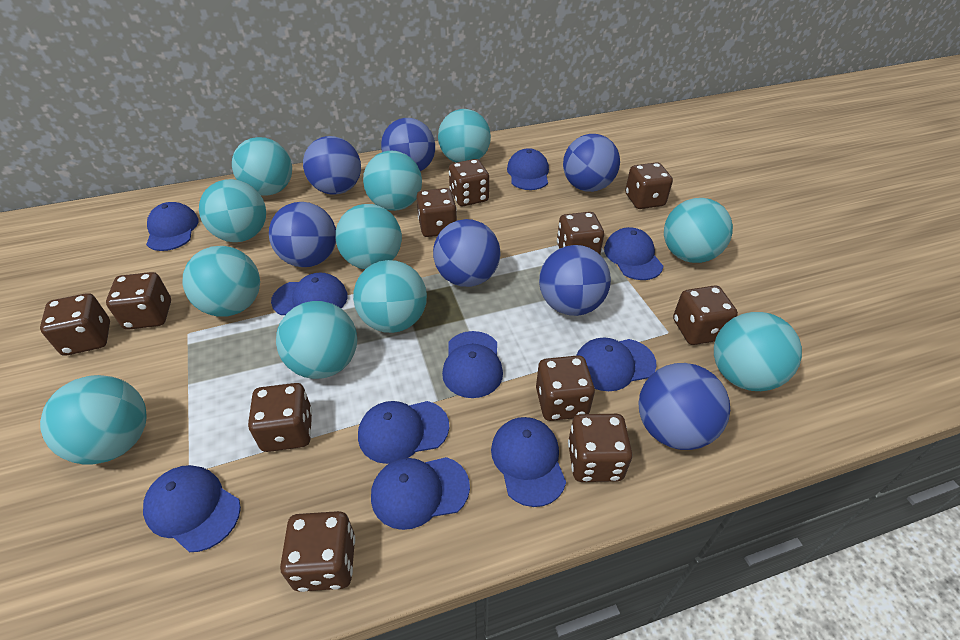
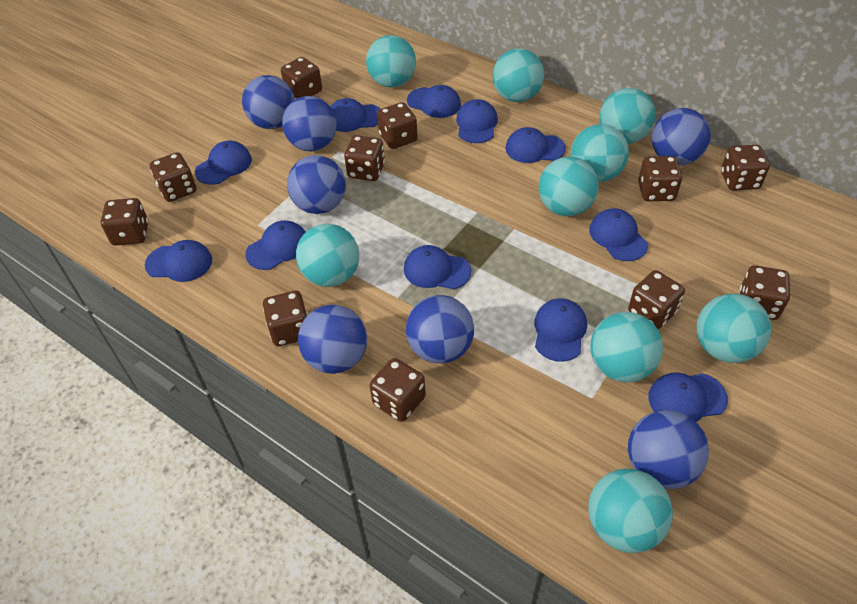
blue cap: [143,465,241,552] [146,202,199,251] [271,272,347,315] [358,401,449,464] [371,457,470,530] [442,331,503,398] [491,417,566,507] [507,148,549,190] [576,338,657,391] [604,227,663,280] = 10 -> [145,240,212,282] [195,141,252,185] [245,220,305,270] [330,98,380,132] [404,245,471,289] [407,85,461,118] [456,99,498,143] [505,127,566,163] [534,298,587,362] [589,208,648,261] [648,373,728,422] = 11
turquoise ball: [40,375,147,464] [183,246,260,316] [199,179,266,242] [232,137,292,196] [276,301,357,379] [335,204,402,269] [353,260,427,333] [363,151,422,211] [438,109,491,163] [664,198,733,263] [714,312,802,391] = 11 -> [296,224,359,287] [366,35,416,87] [493,48,544,102] [539,157,599,216] [570,124,629,182] [588,469,673,553] [590,312,663,382] [599,88,656,144] [696,294,771,363] = 9

